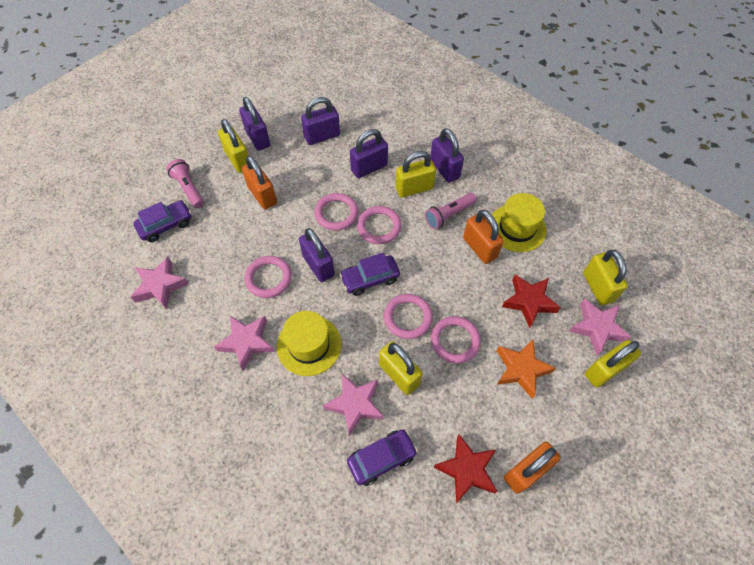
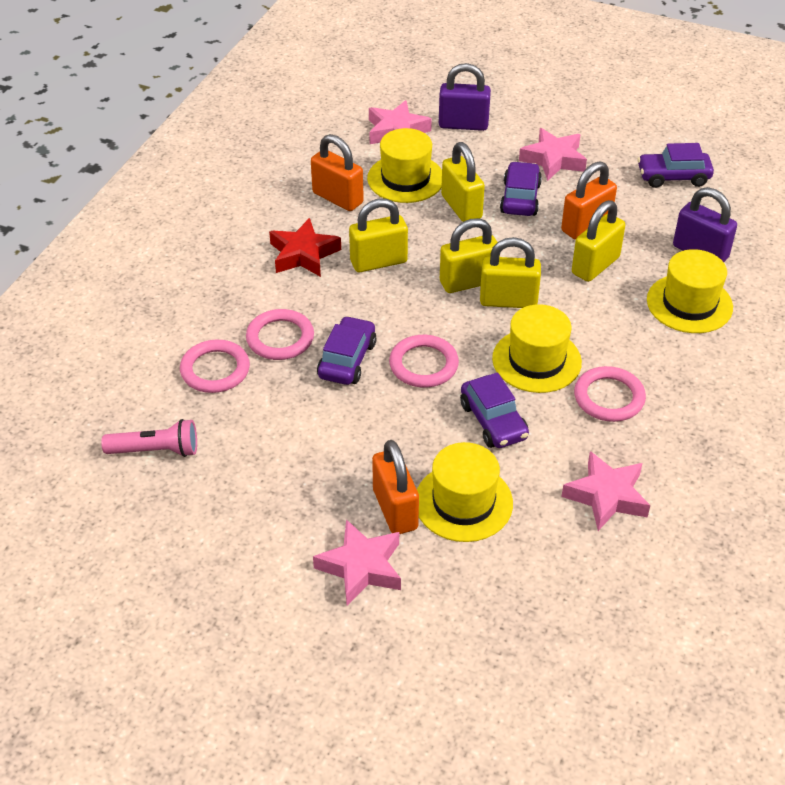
orange star: [496,339,556,399] = 1 -> none = 0
pink flashlight: [166,159,204,208] [425,193,477,229] = 2 -> [101,419,197,457] = 1
pink ring: [244,256,292,298] [314,193,358,231] [357,206,402,244] [384,294,433,339] [431,316,481,363] = 5 -> [180,340,250,393] [246,309,314,360] [389,335,459,387] [574,366,646,422] = 4
purple car: [133,200,192,242] [339,253,400,296] [347,430,418,486] = 3 -> [317,316,377,385] [460,372,529,448] [500,161,542,216] [637,143,714,188] = 4
purple padlock: [239,97,270,151] [299,228,335,282] [301,97,340,145] [350,129,388,178] [430,128,464,183] = 5 -> [439,63,491,131] [673,187,737,262] = 2
red star: [434,435,498,503] [502,274,561,328] = 2 -> [269,218,341,277] = 1
yellow hat: [277,311,342,376] [492,193,547,252] = 2 -> [367,128,442,203] [417,442,513,542] [492,304,582,393] [647,249,733,333] = 4

